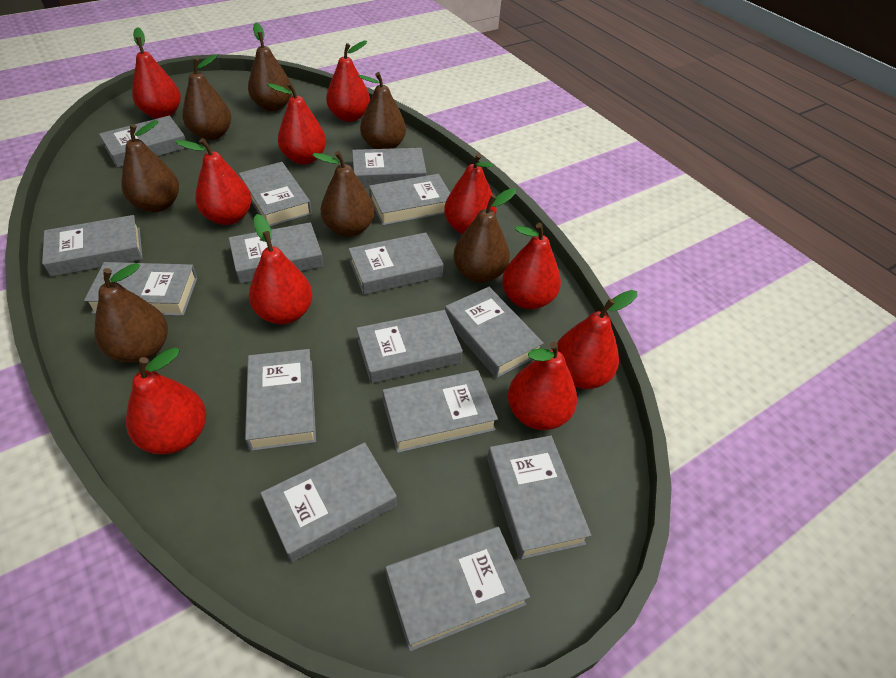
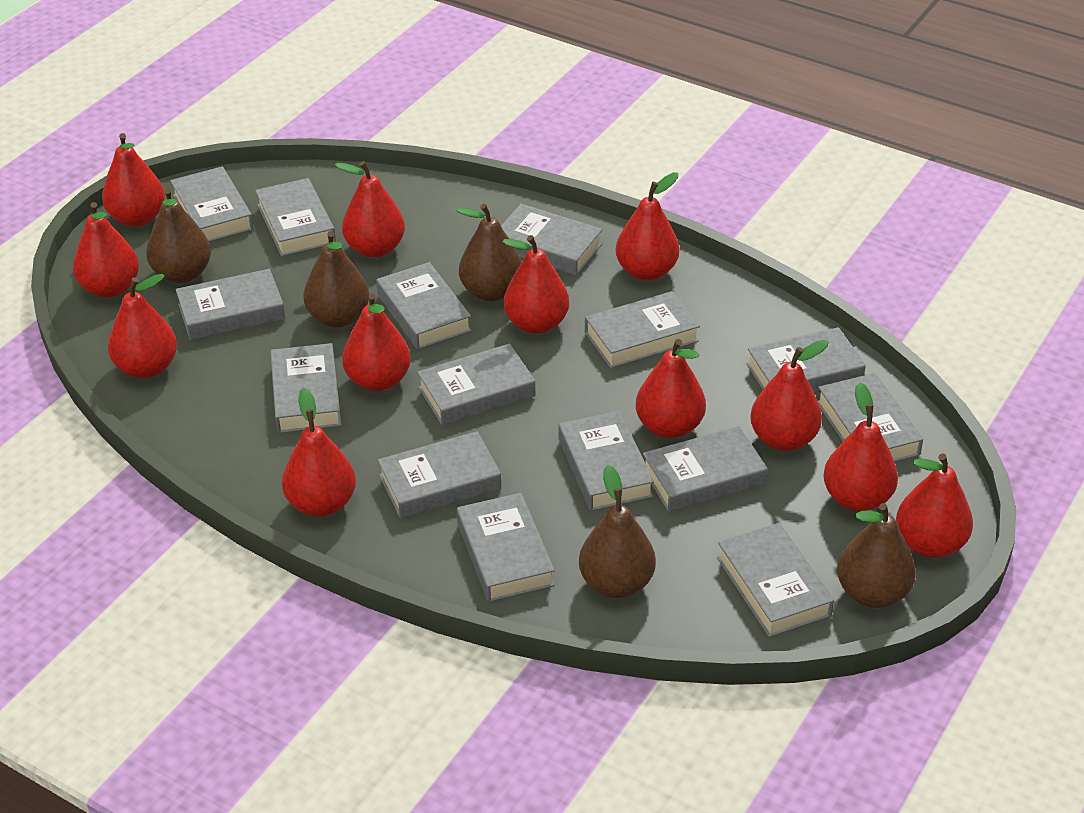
brown pear: [94,263,168,363] [121,120,179,212] [182,54,231,140] [248,23,292,111] [312,151,375,237] [358,72,406,149] [453,188,516,283] = 7 -> [146,188,211,283] [303,231,369,327] [456,204,522,301] [579,465,656,598] [837,503,916,608] = 5
red pear: [126,347,206,454] [132,27,181,119] [175,138,252,225] [249,214,313,325] [267,82,326,165] [326,41,370,122] [444,153,497,234] [502,223,561,309] [508,342,577,430] [557,290,637,389] = 10 -> [73,202,139,298] [102,133,165,227] [108,274,177,378] [282,388,356,517] [335,161,405,258] [342,293,411,391] [503,235,569,334] [616,172,679,281] [636,339,706,439] [750,339,829,451] [823,382,898,512] [896,453,973,558] = 12

